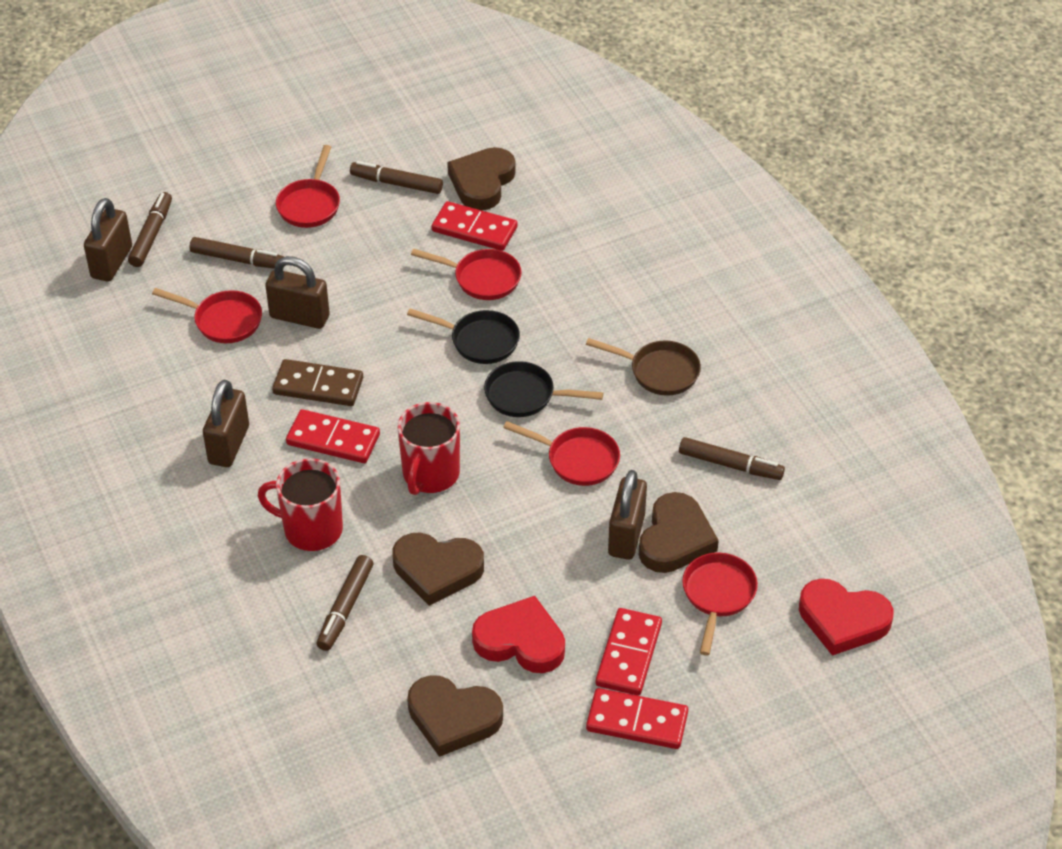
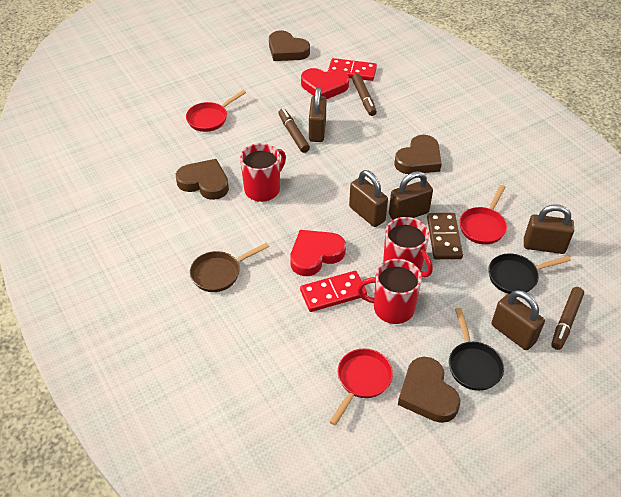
brown marker: [128,192,172,267] [189,237,284,269] [317,555,373,651] [350,161,443,194] [679,437,785,480] = 5 -> [278,109,310,153] [352,74,377,116] [551,287,584,350] = 3
brown padlock: [84,198,132,282] [203,380,249,467] [265,256,330,329] [608,470,647,560] = 4 -> [309,87,326,142] [349,170,388,227] [389,171,433,220] [492,290,545,350] [524,205,574,254] = 5
red domino: [286,409,380,463] [432,201,518,251] [586,688,688,749] [596,608,662,696] = 4 -> [300,271,367,312] [328,58,377,81] = 2
red mug: [258,458,343,551] [397,402,460,495] = 2 -> [240,143,286,202] [357,259,422,324] [383,217,433,277] = 3
red pan: [152,288,262,343] [276,145,340,228] [411,249,522,300] [503,421,620,486] [682,552,758,655] = 5 -> [186,90,246,132] [329,349,393,426] [459,185,507,245] = 3

